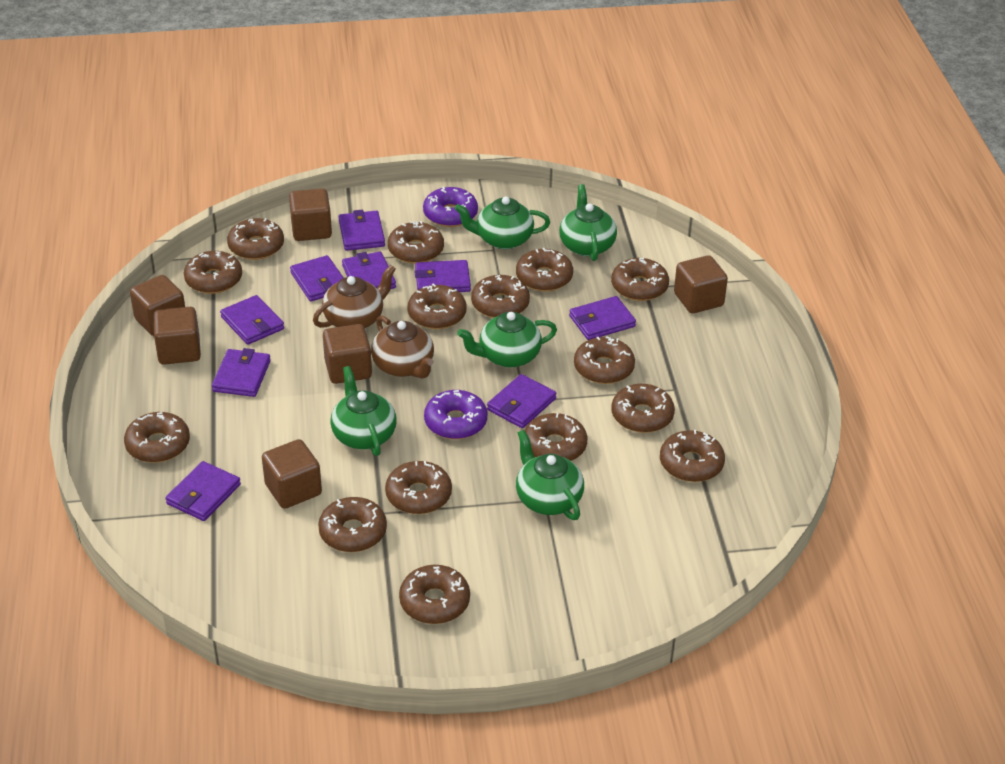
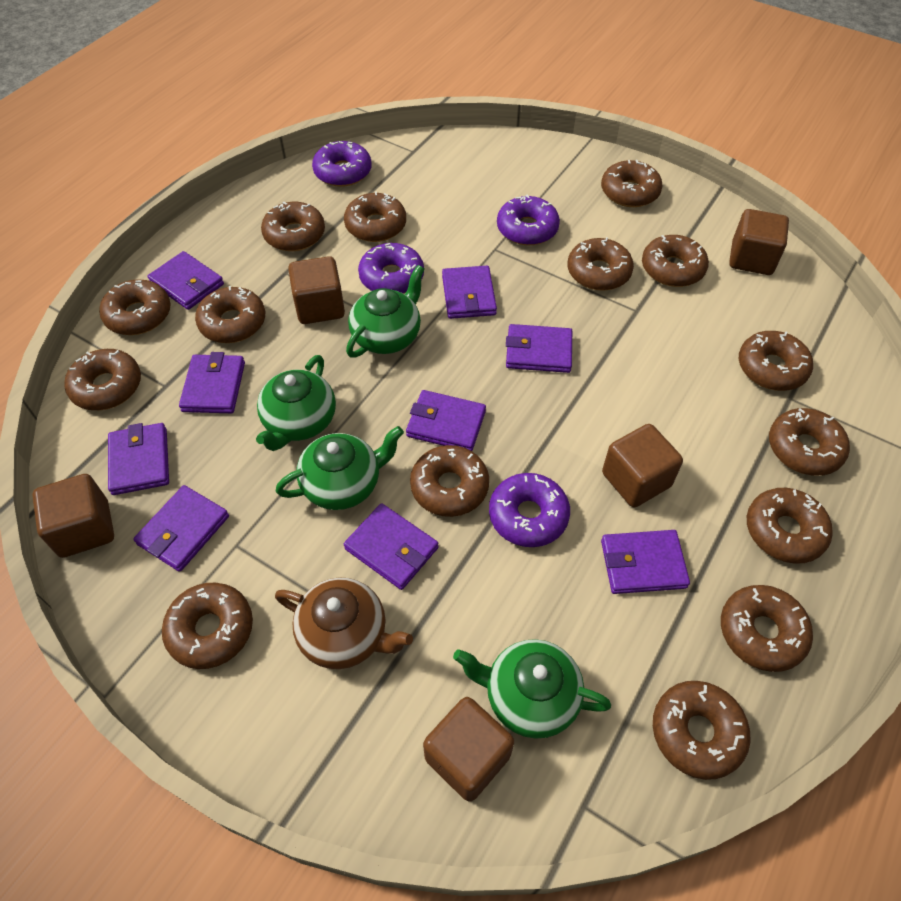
brown cube: [130,275,185,336] [153,307,201,365] [262,439,322,509] [289,188,332,241] [323,324,372,384] [674,255,728,313] = 6 -> [32,474,114,558] [288,256,345,324] [423,697,514,802] [602,424,683,508] [729,209,789,275] = 5
brown teapot: [313,265,396,328] [371,315,434,379] = 2 -> [275,578,413,669] = 1
green teapot: [330,366,397,456] [455,196,550,249] [457,312,557,367] [516,430,584,520] [559,184,617,261] = 5 -> [256,355,336,451] [276,426,404,510] [346,265,424,358] [453,639,611,739] = 4
purple donut: [423,186,478,227] [424,390,487,439] = 2 -> [312,141,371,187] [358,243,424,293] [489,473,570,547] [497,195,560,245] = 4

